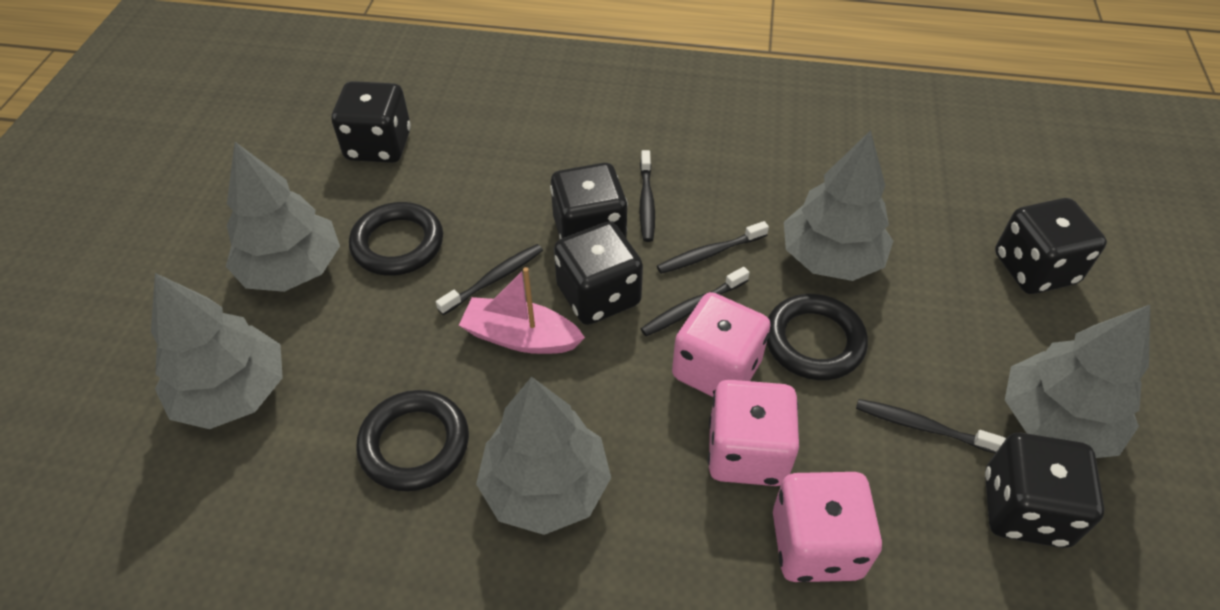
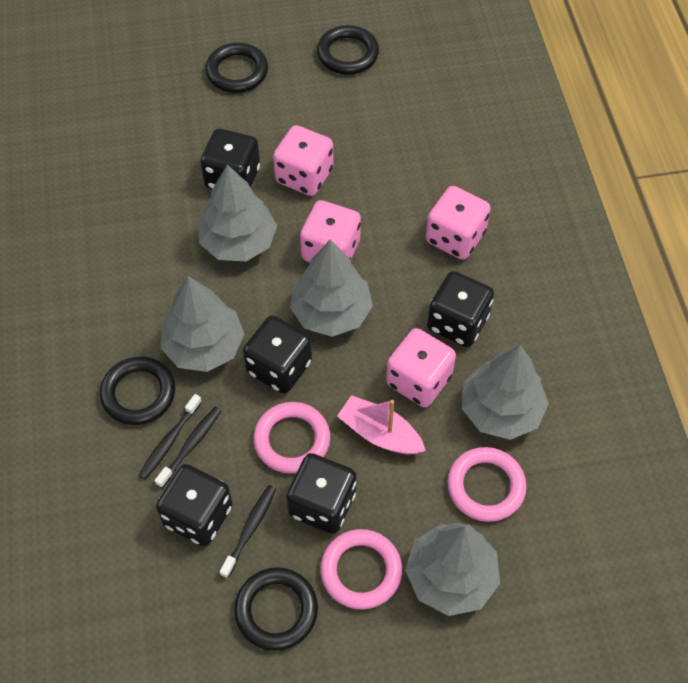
black ring: [349,202,443,276] [356,390,469,491] [767,294,868,380] = 3 -> [100,356,175,425] [205,43,268,93] [234,567,318,651] [317,25,379,75] = 4
black toothbrush: [436,244,543,315] [639,150,655,242] [641,267,750,336] [657,221,769,274] [856,399,1006,453] = 5 -> [138,394,202,480] [155,407,221,488] [220,485,276,578] = 3
pink dice: [672,292,771,397] [708,380,799,486] [773,472,882,582] = 3 -> [273,125,333,196] [300,200,361,262] [386,328,456,407] [426,186,491,260] = 4
pink ring: none = 0 -> [253,402,330,474] [320,529,402,610] [447,447,527,522] = 3

